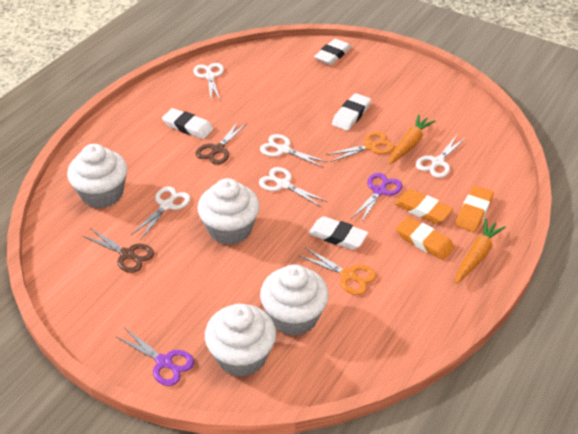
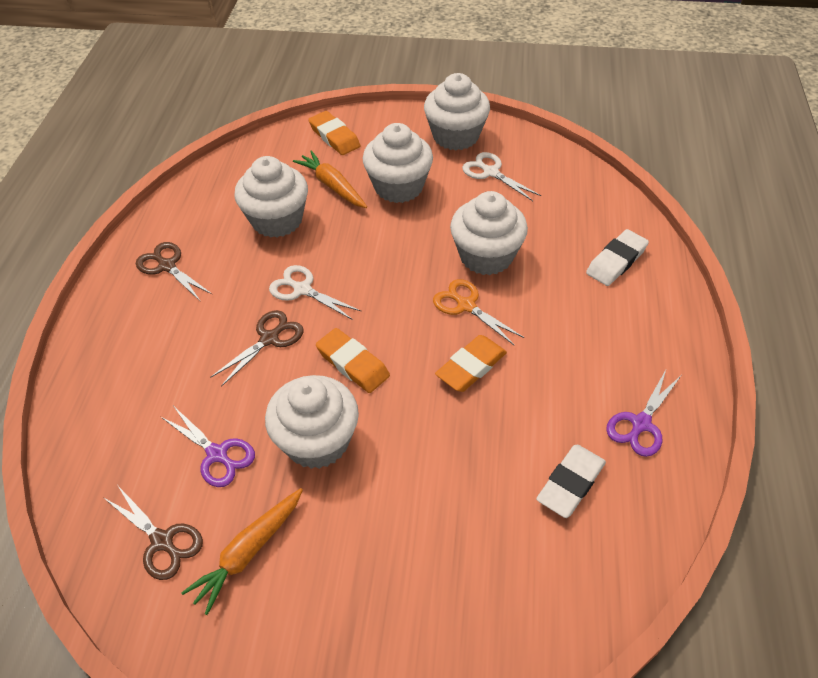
brown scissors: [83,228,154,273] [196,121,246,165] = 2 -> [103,486,203,580] [136,242,213,302] [210,310,304,387] = 3
orange scissors: [299,247,377,295] [326,132,395,162] = 2 -> [433,279,524,346] = 1
white cupcake: [67,144,127,208] [197,178,260,245] [205,304,276,377] [260,264,329,336] = 4 -> [234,156,308,238] [265,375,359,469] [362,123,433,203] [424,73,490,150] [450,191,528,275] = 5
white eraser: [162,108,213,139] [308,216,368,250] [314,39,351,65] [332,93,371,131] = 4 -> [536,445,606,518] [586,229,649,286] = 2
white scissors: [131,186,191,239] [193,63,224,101] [259,167,328,207] [260,134,328,167] [416,135,466,178] = 5 -> [269,265,361,320] [462,152,541,201] = 2

